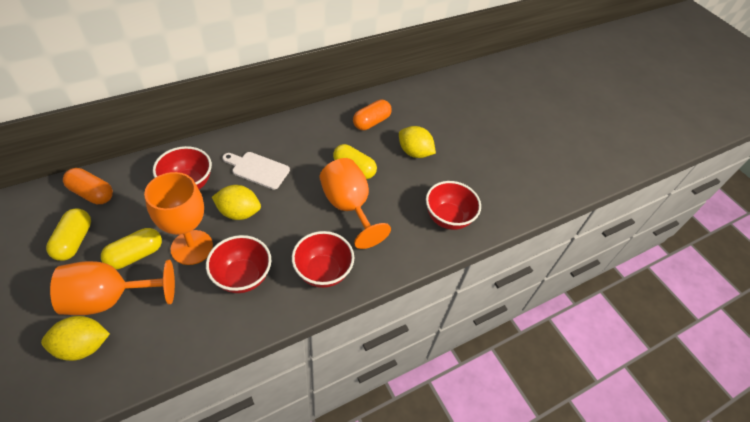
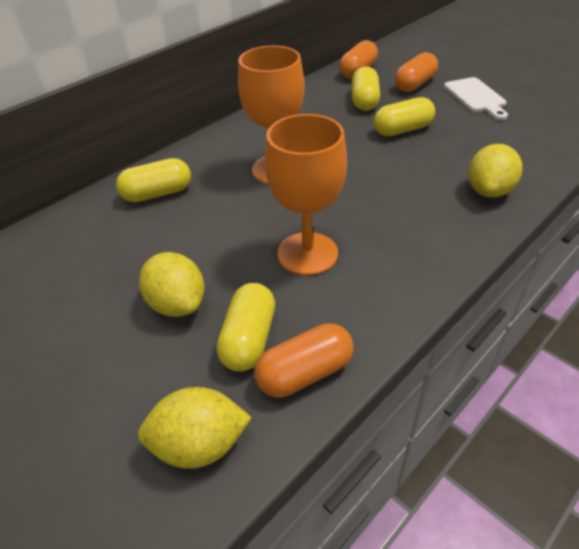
orange capsule: [63,168,113,204] [353,99,392,130] = 2 -> [254,323,354,398] [339,40,378,79] [395,52,438,92] = 3
orange goblet: [50,260,175,315] [144,172,213,265] [320,158,391,249] = 3 -> [238,46,305,184] [265,114,347,276] = 2
red bowl: [153,146,212,189] [206,235,271,293] [292,231,354,288] [426,181,481,230] = 4 -> none = 0
yellow capsule: [46,208,91,261] [101,228,162,269] [333,144,377,179] = 3 -> [116,158,191,202] [216,283,275,372] [352,66,380,111] [374,97,435,136] = 4

